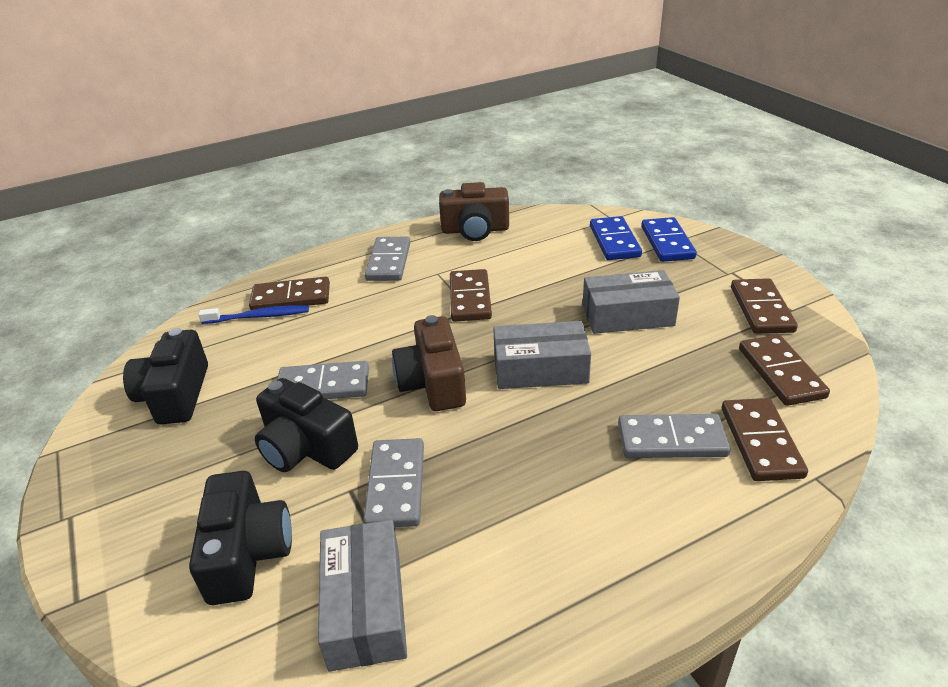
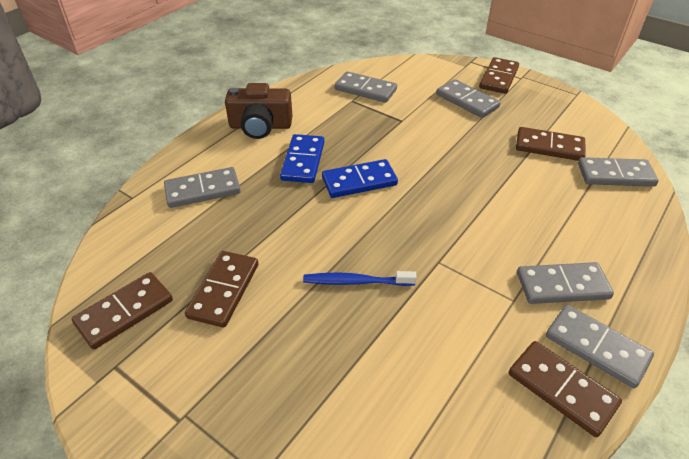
black camera: [123,328,208,424] [189,471,292,605] [255,378,358,472] = 3 -> none = 0
brown camera: [392,315,466,411] [439,182,509,241] = 2 -> [225,83,293,139] = 1
grey box: [318,520,407,672] [493,321,591,389] [583,270,680,334] = 3 -> none = 0
grey domino: [277,361,369,399] [363,438,424,527] [365,237,411,281] [618,414,731,458] = 4 -> [164,167,241,208] [334,71,397,103] [437,79,501,118] [517,262,614,304] [546,305,654,388] [578,157,659,187] = 6

